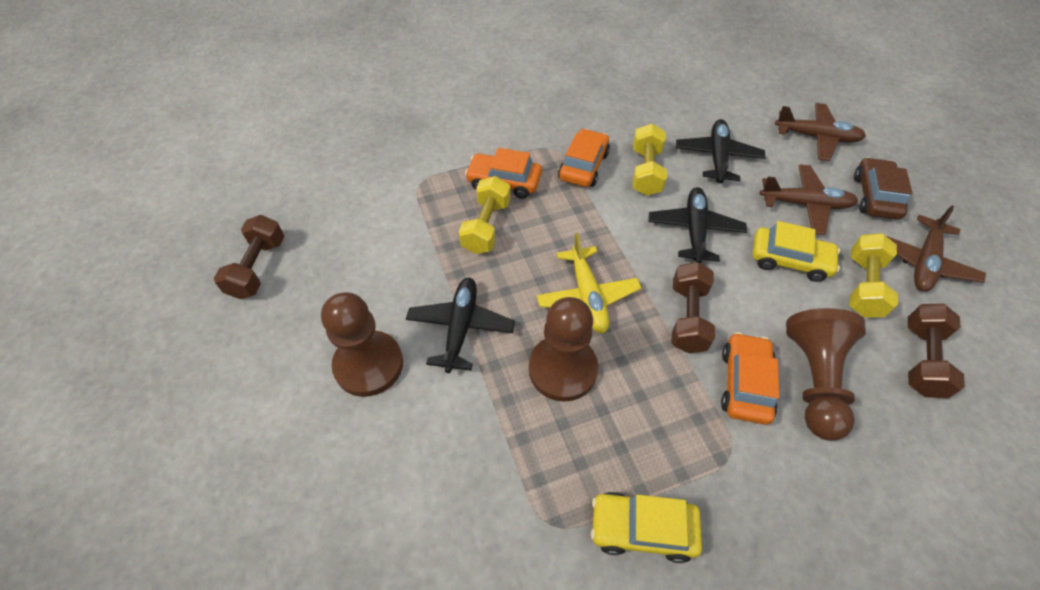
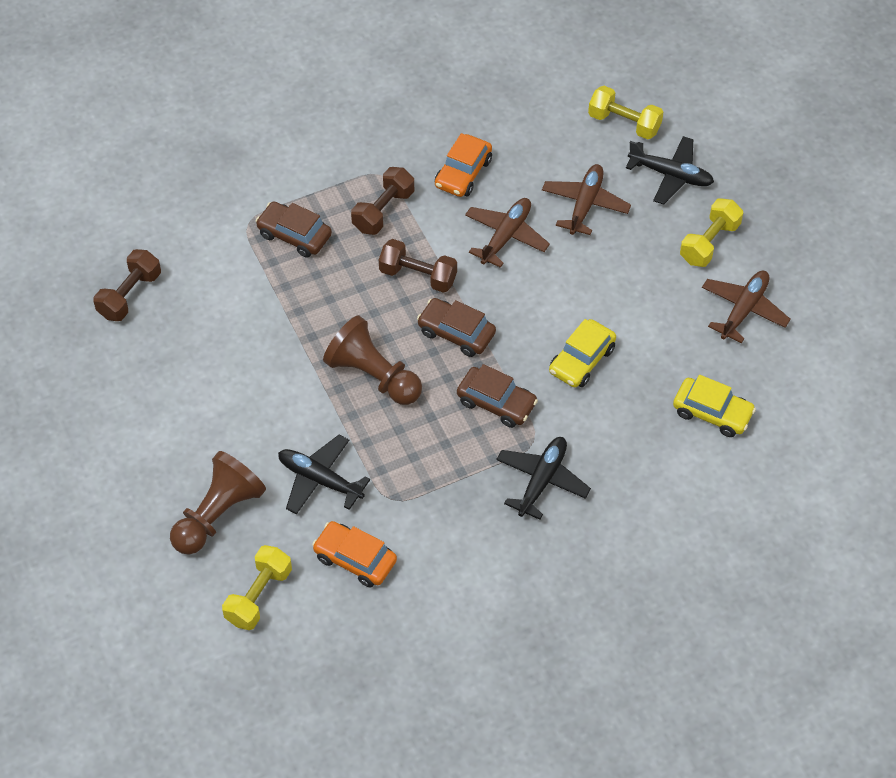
brown car: [854,157,912,220] = 1 -> [256,201,332,258] [417,298,496,357] [457,364,538,428] = 3
brown pawn: [321,292,403,397] [529,297,598,402] [786,308,866,441] = 3 -> [170,451,266,555] [323,315,422,405] = 2
orange car: [465,148,542,199] [558,129,610,187] [721,332,779,425] = 3 -> [312,521,397,588] [435,133,492,197] = 2
yellow plane: [537,233,641,334] = 1 -> none = 0

